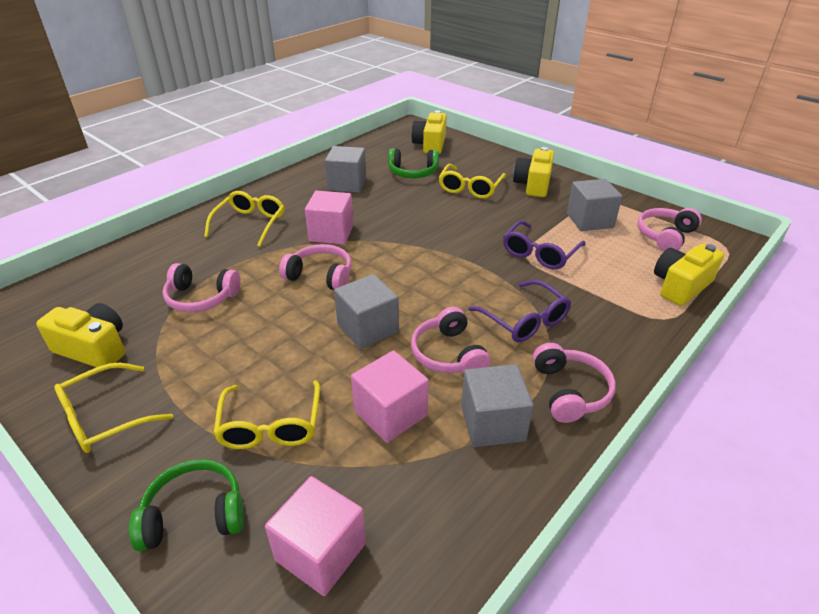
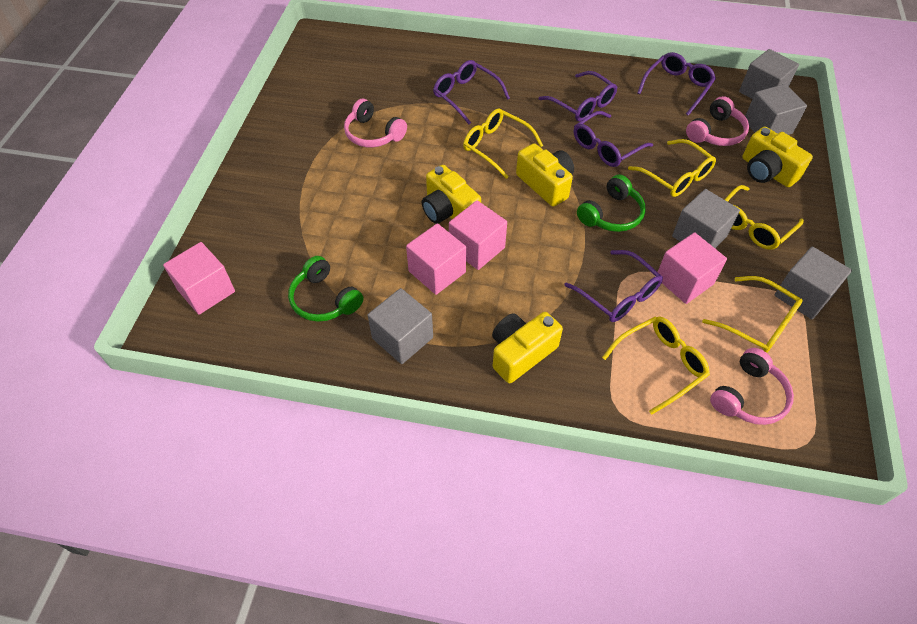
grey cube: [325,146,366,193] [334,274,399,349] [461,364,534,447] [567,179,622,231] = 4 -> [368,288,433,364] [672,189,740,248] [739,49,799,99] [745,84,807,135] [775,247,852,319] = 5
pink cube: [265,476,366,596] [305,191,354,245] [351,350,429,443] = 3 -> [163,242,235,315] [406,223,466,295] [449,201,507,270] [658,232,727,304] = 4
pink headphones: [163,263,241,312] [279,244,352,290] [411,307,491,374] [533,343,616,423] [637,208,702,251] = 5 -> [344,99,407,147] [686,96,749,146] [710,348,794,425] = 3
purple glasses: [468,280,571,342] [503,221,586,269] = 2 -> [433,60,510,124] [539,71,617,122] [564,250,663,322] [574,111,653,167] [637,52,716,116] = 5
yellow glasses: [54,363,173,453] [204,191,285,247] [213,380,320,449] [439,164,506,199] = 4 -> [463,108,543,179] [602,316,710,415] [628,139,716,197] [702,276,803,353] [724,185,804,250] = 5

